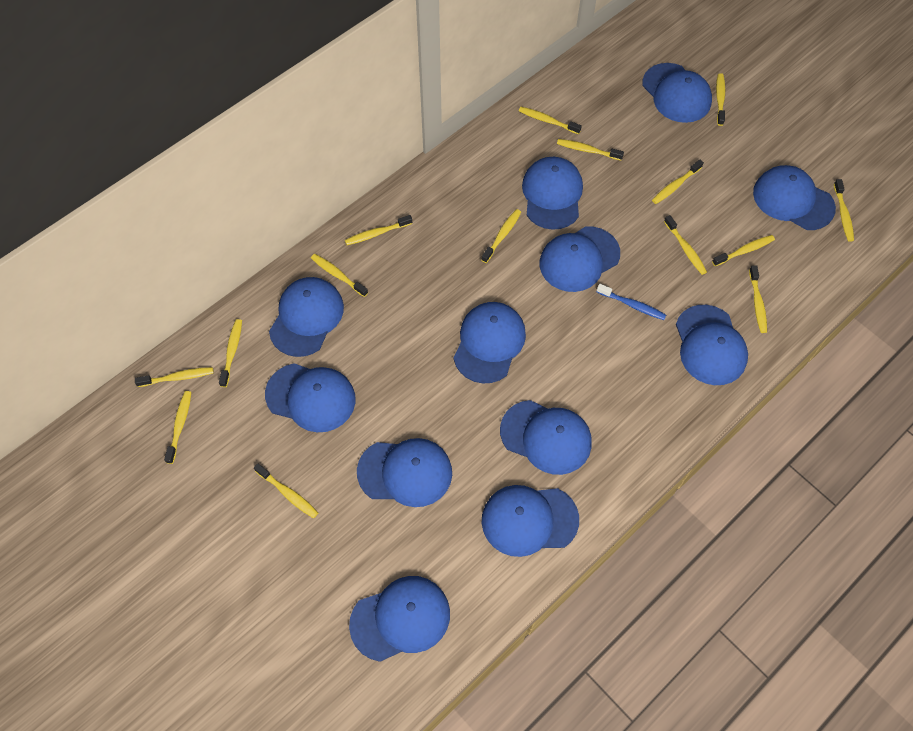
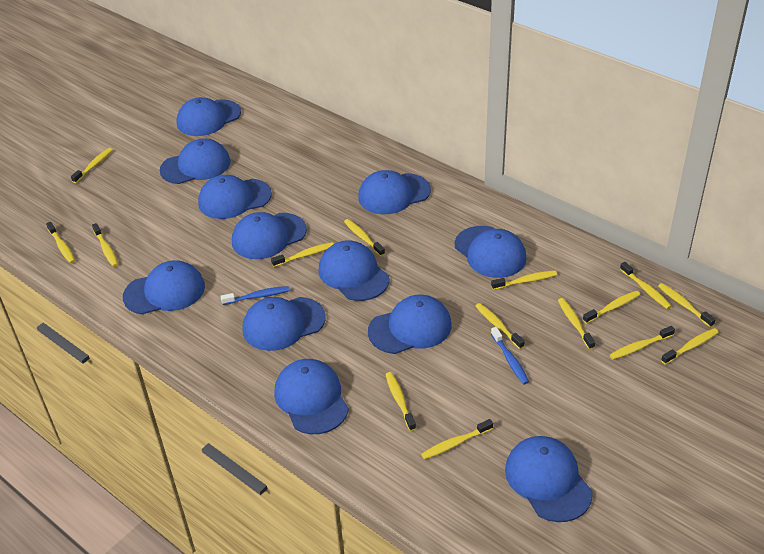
blue toothbrush: [597,284,666,320] = 1 -> [220,286,290,305] [491,327,529,384] = 2

